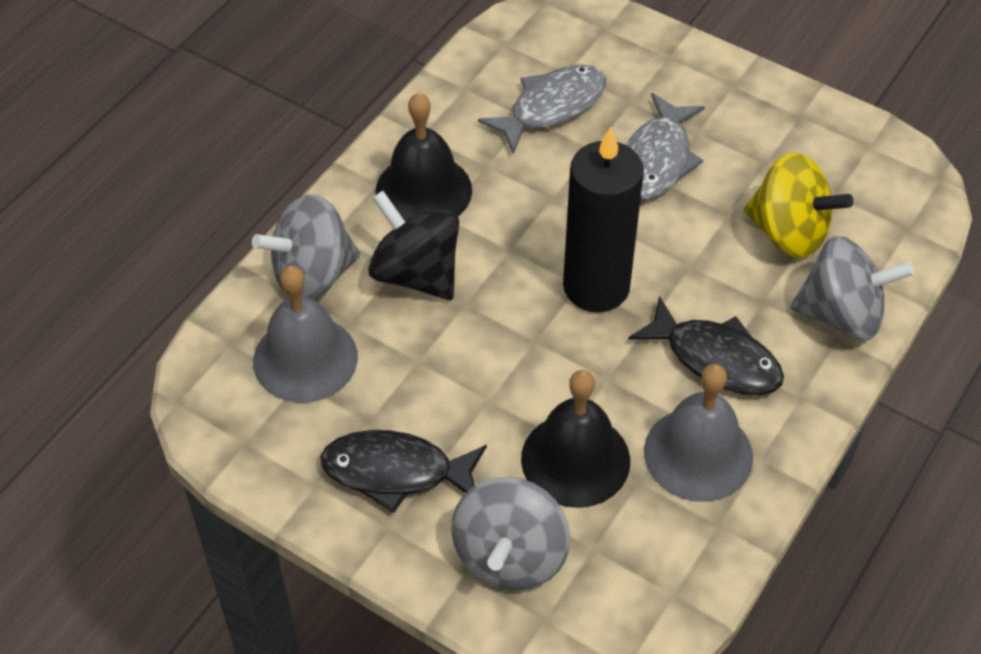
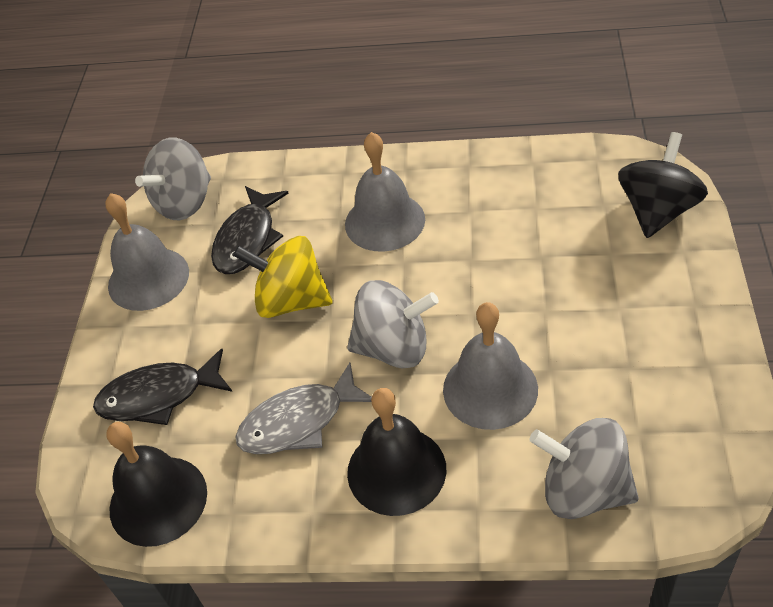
black candle: [563,127,644,312] = 1 -> none = 0
grey bell: [253,266,358,403] [644,364,753,502] = 2 -> [106,193,189,311] [345,132,425,252] [443,302,538,430] = 3
grey fish: [478,64,606,154] [626,93,705,200] = 2 -> [235,362,372,454] = 1

